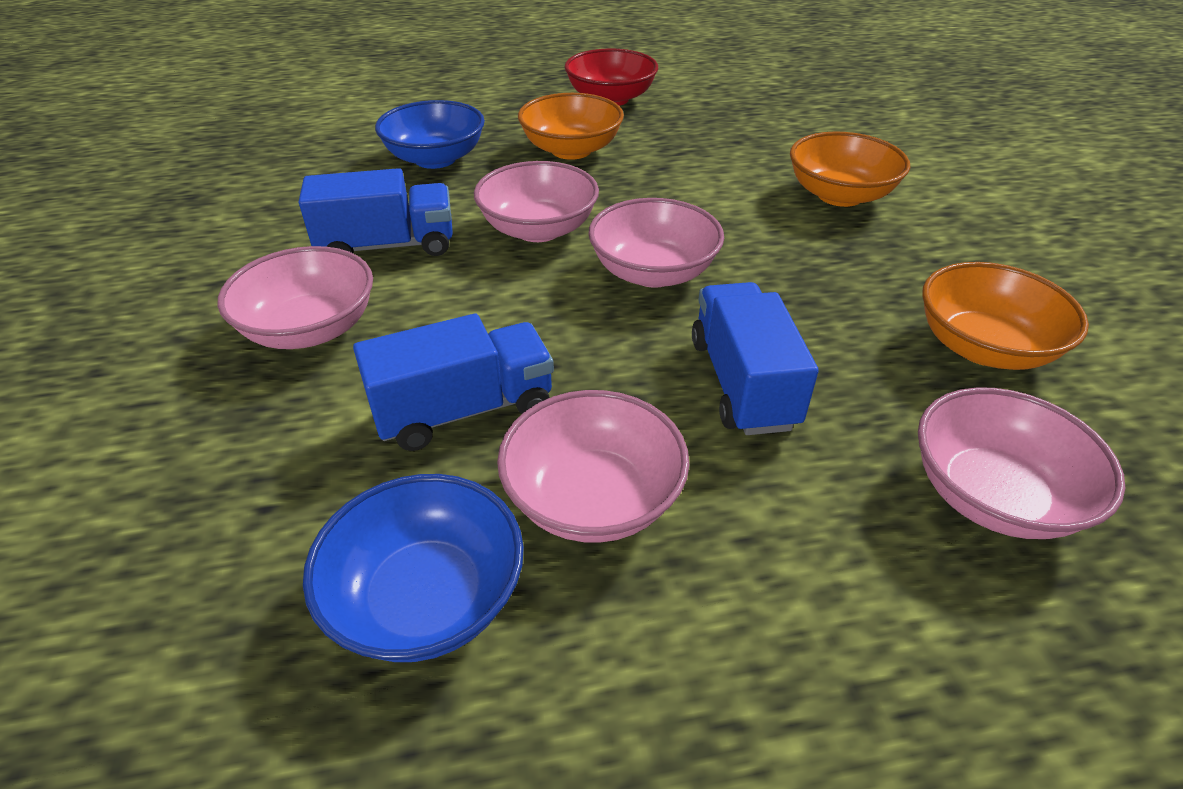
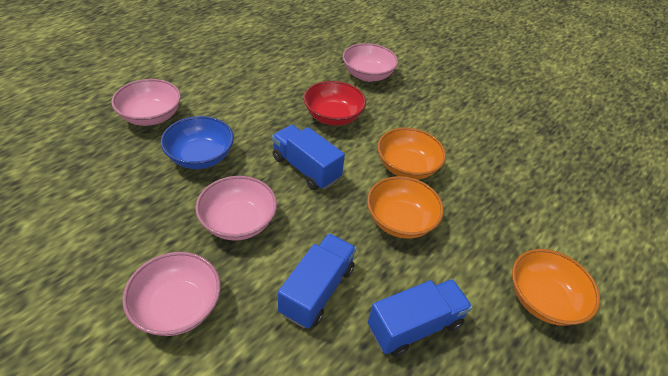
blue bowl: [303,474,524,662] [375,100,485,169] = 2 -> [161,116,234,169] = 1
pink bowl: [218,246,373,349] [474,161,599,242] [497,390,689,543] [588,198,724,288] [918,387,1126,539] = 5 -> [111,79,181,126] [122,252,221,336] [195,176,277,240] [343,43,398,82] = 4

